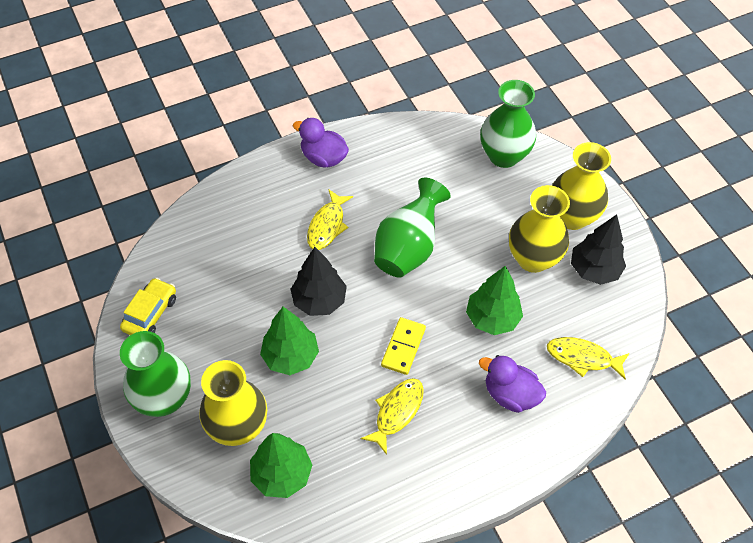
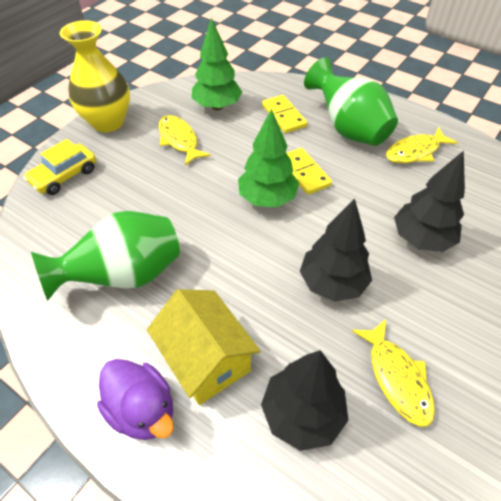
black tree: [291,247,347,316] [571,215,626,285] = 2 -> [261,350,348,451] [300,198,372,302] [394,151,465,252] = 3
green tree: [250,433,312,498] [260,307,319,375] [466,266,523,335] = 3 -> [192,18,242,110] [238,109,299,207] = 2
green vase: [120,331,191,417] [374,178,451,278] [480,80,536,168] = 3 -> [31,211,180,301] [304,57,398,146] = 2
purple duck: [293,118,349,167] [479,355,546,413] = 2 -> [97,359,173,440] = 1
yellow domino: [381,317,426,375] = 1 -> [262,95,307,133] [286,148,332,195] = 2
yellow house: none = 0 -> [147,289,260,405] = 1
yellow vase: [199,360,267,446] [509,185,570,273] [552,142,611,230] = 3 -> [60,20,130,132] = 1

